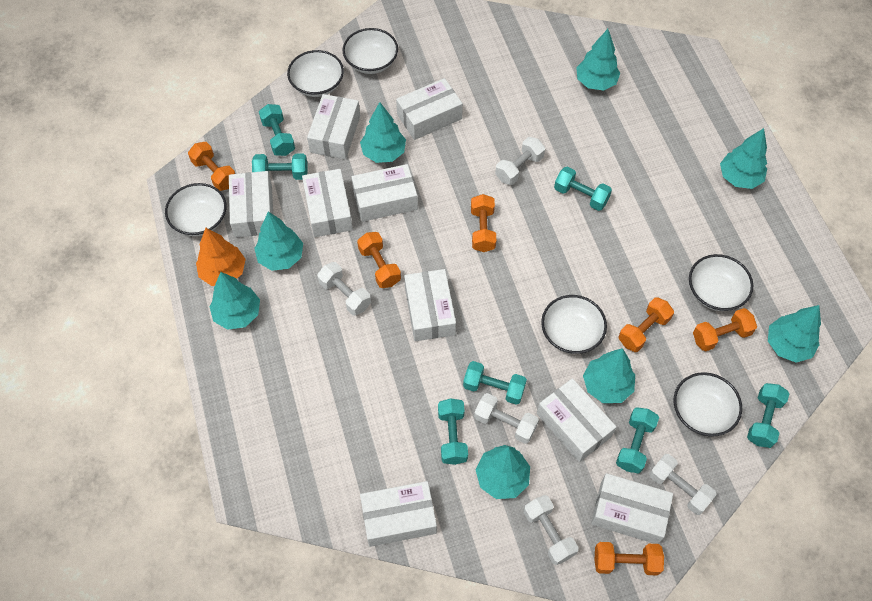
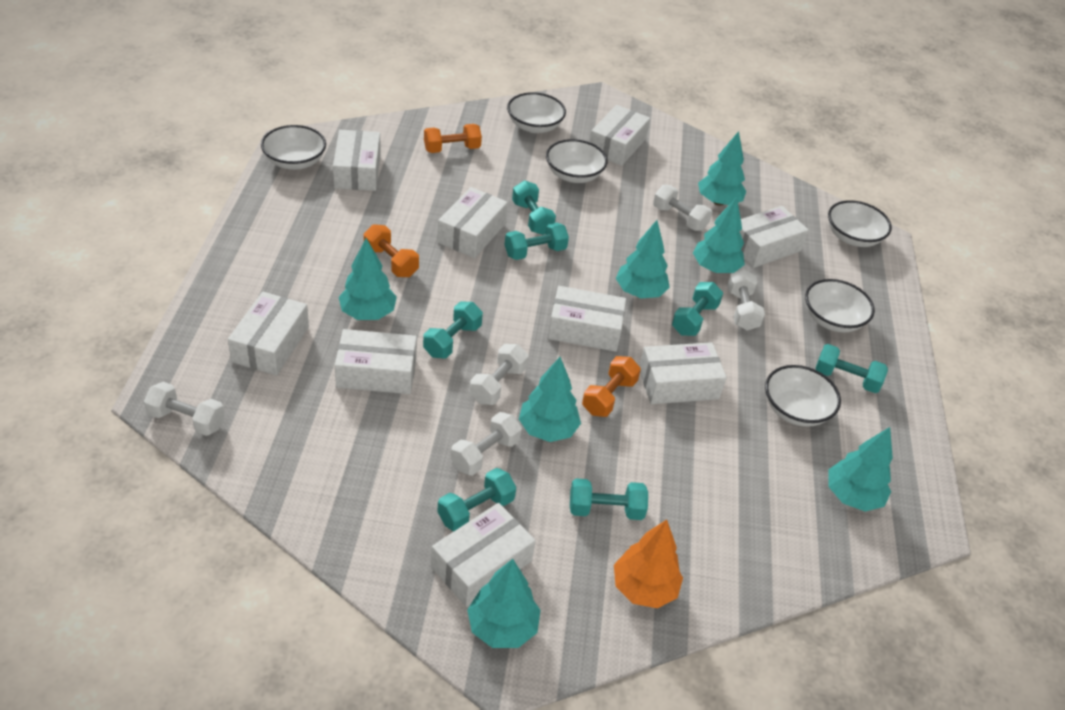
orange dumbbell: [188,142,235,191] [357,232,401,288] [471,194,496,252] [594,542,664,576] [618,297,674,352] [693,308,757,352] = 6 -> [364,224,419,277] [424,124,482,153] [582,356,641,417] = 3
turquoise tree: [209,272,260,330] [254,212,303,271] [360,102,406,163] [475,445,530,499] [576,29,620,91] [583,348,635,403] [720,128,767,189] [768,305,821,362] = 8 -> [339,238,397,320] [467,559,541,648] [519,357,581,442] [616,220,670,298] [693,197,745,273] [698,131,746,206] [828,427,893,511] = 7

